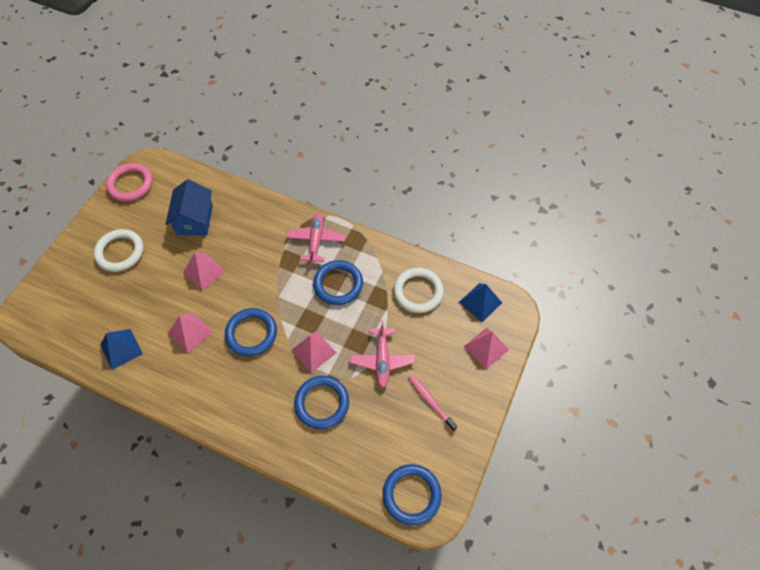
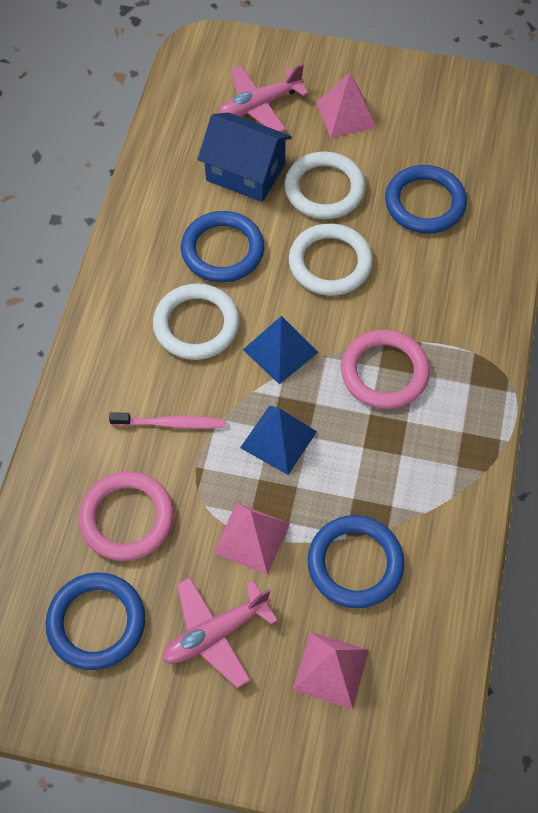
pink pyramid: [168,313,212,353] [183,253,226,291] [292,331,336,373] [464,327,509,369] = 4 -> [213,503,290,575] [292,632,369,709] [316,72,376,138] = 3
pink ring: [106,163,153,201] = 1 -> [79,471,174,561] [341,329,430,409] = 2
white ring: [94,229,143,272] [393,268,444,313] = 2 -> [153,283,240,360] [284,152,366,219] [289,223,373,296] = 3

